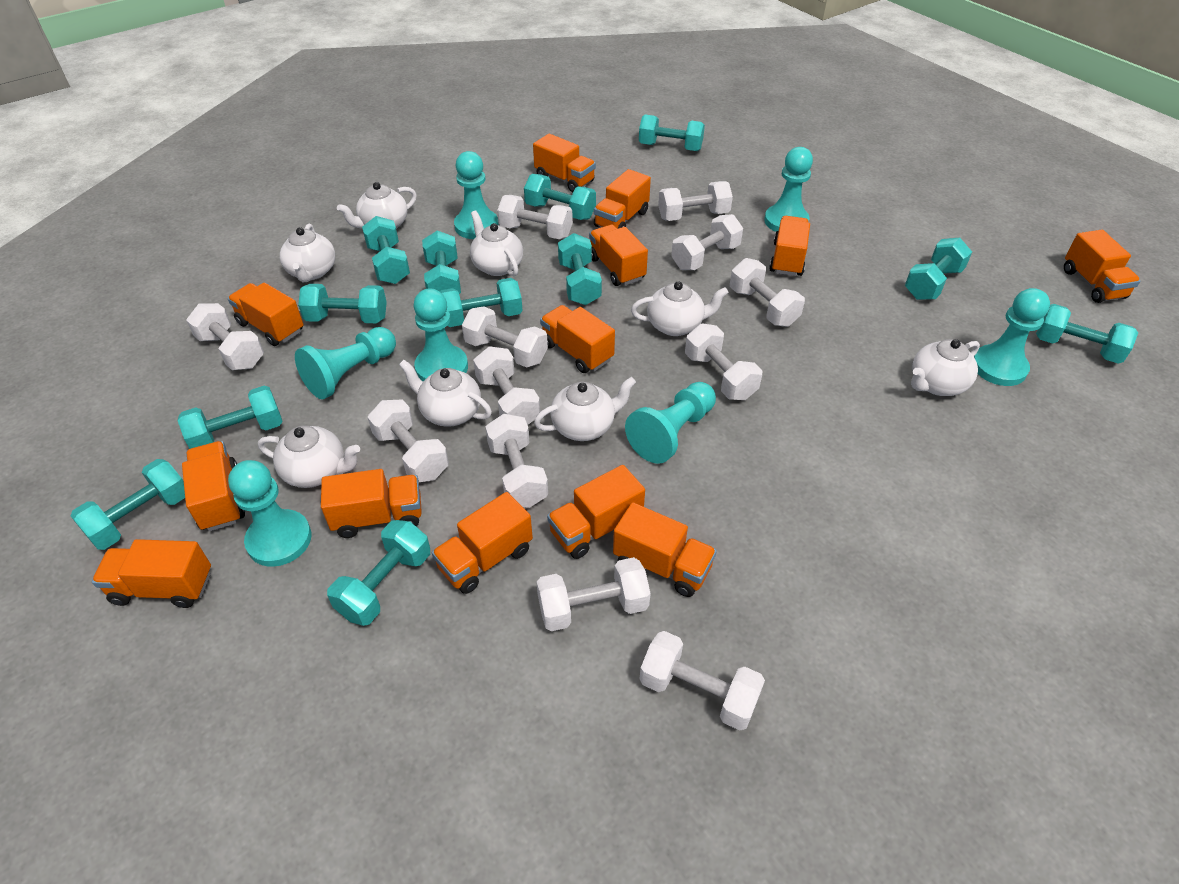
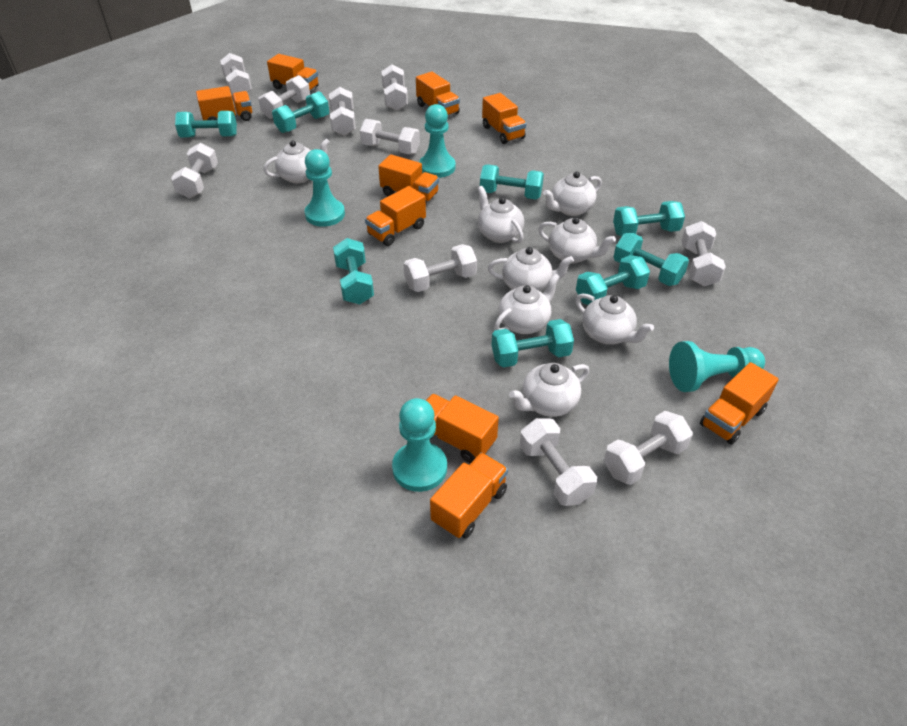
orange truck: [92,539,211,608] [182,441,245,531] [228,283,303,346] [321,469,422,538] [432,492,533,594] [533,134,596,192] [540,305,615,373] [547,465,645,559] [589,225,648,286] [594,169,651,229] [613,502,717,597] [769,216,810,276] [1064,230,1140,303] = 13 -> [196,86,252,121] [267,54,319,91] [365,186,426,246] [378,154,439,204] [416,71,460,116] [426,394,499,463] [430,453,508,539] [482,93,526,144] [700,362,779,445] = 9
turquoise dumbbell: [71,459,185,550] [178,386,283,449] [298,284,387,323] [327,520,430,626] [362,216,410,284] [422,230,461,294] [440,278,523,327] [524,174,596,220] [558,233,602,305] [639,115,705,151] [905,238,972,300] [1036,304,1138,364] = 12 -> [175,111,237,137] [272,91,329,133] [333,238,374,304] [480,164,544,199] [492,319,574,368] [576,255,650,305] [613,201,685,237] [614,233,689,286] = 8
turquoise pawn: [228,460,311,567] [295,327,396,399] [413,288,468,382] [454,151,499,239] [625,382,716,464] [764,147,813,232] [974,288,1050,386] = 7 -> [305,149,345,227] [392,398,447,492] [419,104,456,178] [669,341,765,392] = 4
white dumbbell: [186,303,264,370] [367,399,449,482] [462,306,548,368] [473,346,540,425] [486,414,548,508] [497,195,573,239] [537,557,651,631] [639,631,765,731] [658,181,733,221] [671,214,743,270] [685,323,762,400] [730,258,805,327] = 12 -> [171,143,218,198] [220,53,252,94] [258,75,310,119] [329,87,356,136] [360,119,420,155] [381,64,408,111] [404,244,477,292] [520,418,597,506] [604,411,693,485] [682,221,726,287] = 10

